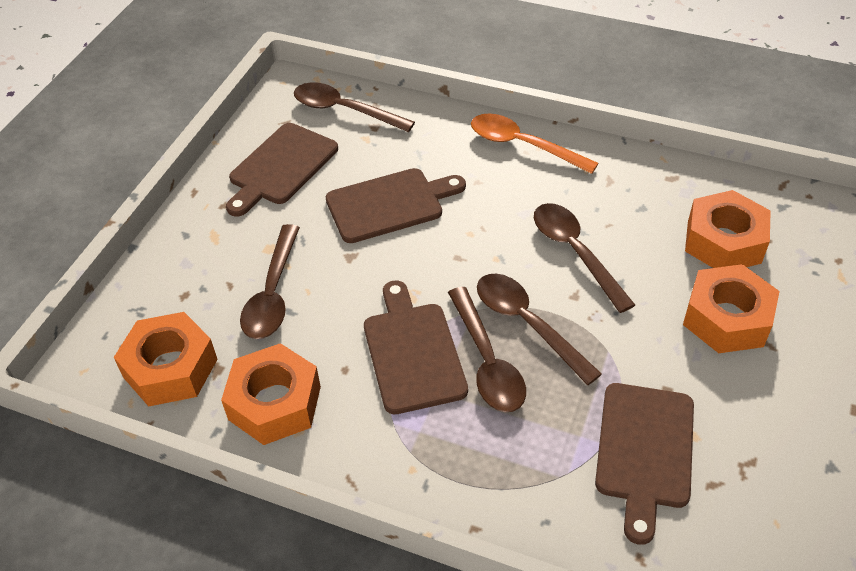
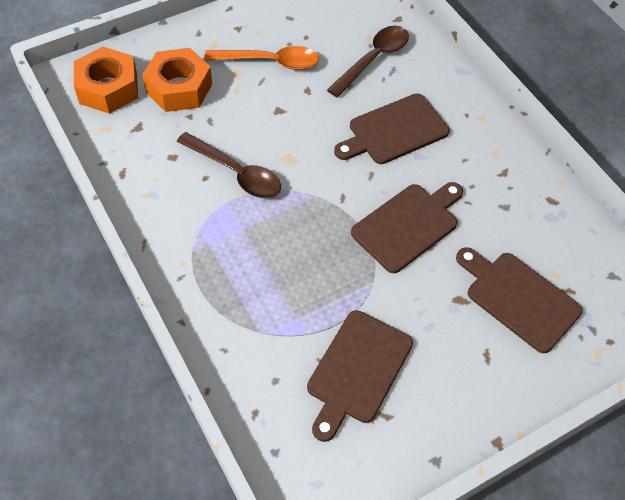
brown spoon: [240,224,300,339] [294,82,415,132] [448,287,526,412] [477,274,602,385] [534,203,635,313] = 5 -> [177,132,281,198] [327,26,409,97] = 2
orange nut: [114,312,218,407] [221,343,321,445] [683,264,780,353] [685,190,771,268] = 4 -> [74,47,138,114] [142,48,212,112] = 2

